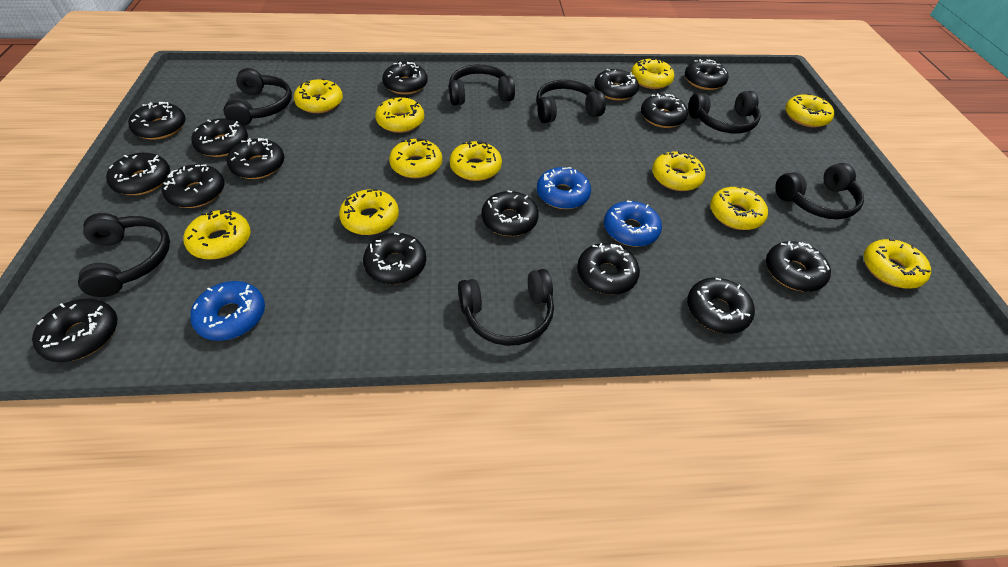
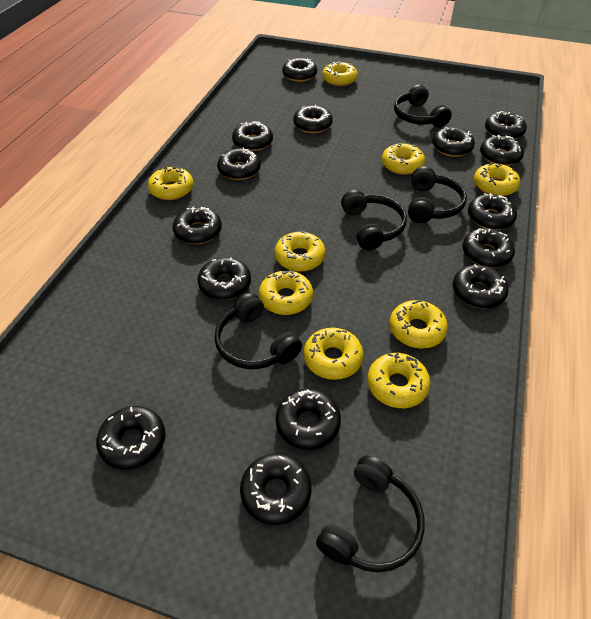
black headphones: [78,213,170,297] [224,68,292,126] [449,65,515,106] [458,269,554,346] [536,80,606,123] [688,91,761,134] [775,163,864,219] = 7 -> [214,293,302,369] [316,456,425,573] [341,190,407,250] [394,85,452,128] [408,166,467,223] = 5
blue donut: [190,281,265,341] [537,167,591,209] [604,200,662,247] = 3 -> none = 0
yellow donut: [183,210,251,260] [294,79,343,113] [339,189,399,235] [375,97,424,133] [389,138,442,179] [450,141,502,181] [631,59,674,89] [652,151,706,191] [710,186,768,230] [785,94,834,127] [864,239,931,289] = 11 -> [148,166,193,200] [259,270,313,315] [275,231,325,272] [304,328,363,380] [322,62,358,86] [367,353,430,408] [382,144,425,175] [390,300,448,349] [474,162,520,196] = 9

